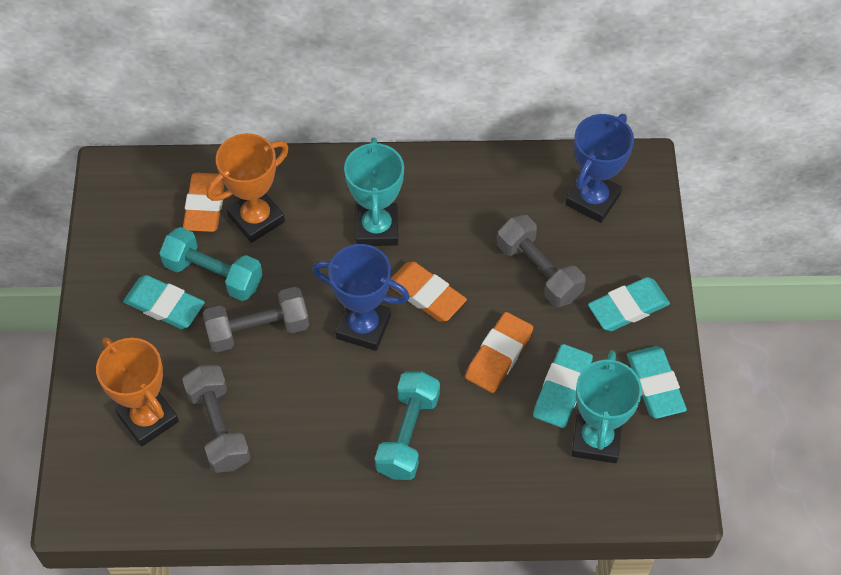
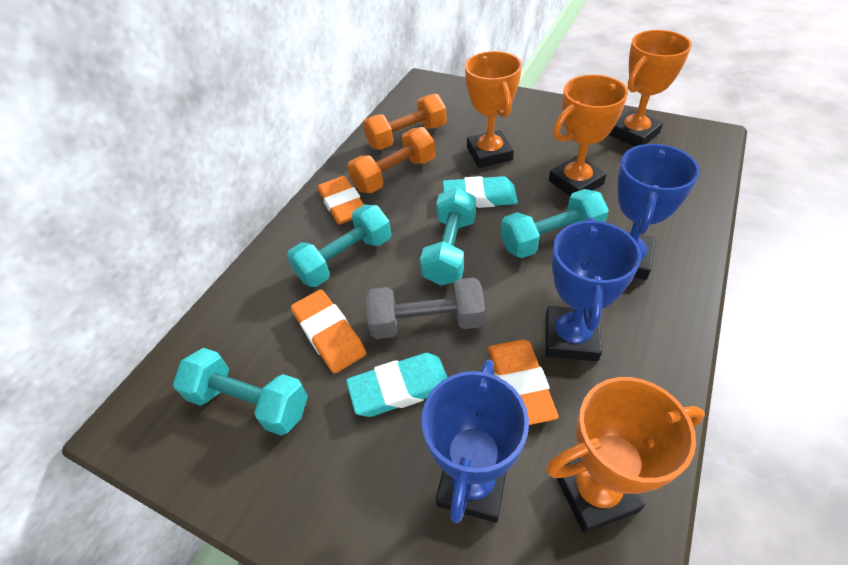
blue trophy: [312,244,410,351] [565,114,634,223] = 2 -> [421,359,529,523] [546,217,641,361] [617,144,700,280] = 3
grey dumbbell: [182,365,251,473] [202,287,309,352] [497,215,586,307] = 3 -> [366,277,485,339] = 1
orange dumbbell: none = 0 -> [348,127,435,193] [363,94,446,150] = 2
orange trophy: [96,337,179,447] [207,133,289,243] = 2 -> [465,51,522,168] [546,377,705,533] [549,75,628,196] [609,30,692,146] = 4
turquoise dumbbell: [159,227,263,301] [375,371,440,480] = 2 -> [173,348,308,436] [287,205,391,287] [420,187,476,286] [501,189,609,258] = 4
turquoise eraser: [123,275,205,329] [533,344,593,428] [588,277,670,331] [627,346,687,419] = 4 -> [346,353,448,417] [443,176,518,208] = 2
turquoise trophy: [344,137,404,246] [572,350,642,463] = 2 -> none = 0

